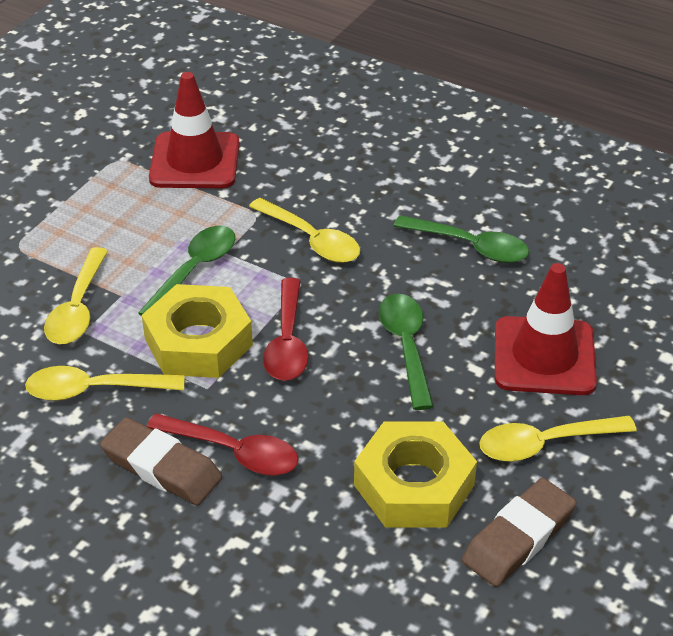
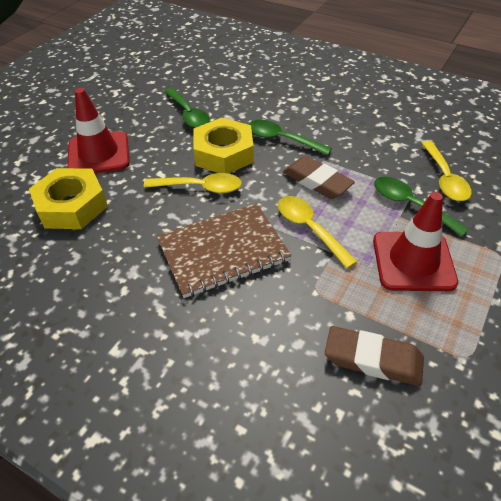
brown notebook: none = 0 -> [157,203,292,298] = 1
red spoon: [147,413,299,475] [263,278,309,381] = 2 -> none = 0
yellow spoon: [25,366,184,401] [44,247,108,344] [249,198,360,263] [479,416,637,462] = 4 -> [144,173,242,193] [278,196,358,269] [421,141,472,201] = 3

